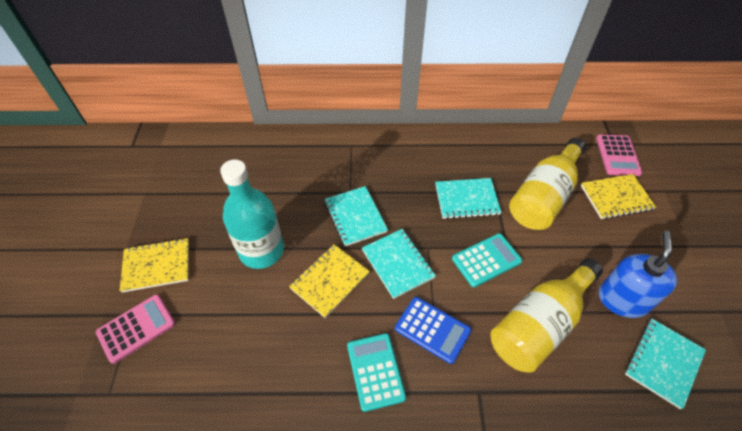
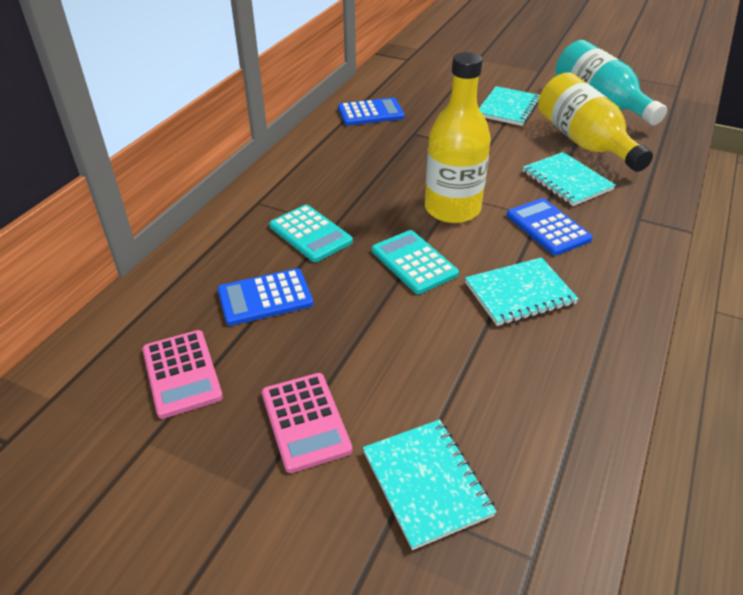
blue calculator: [395,297,471,364] = 1 -> [217,268,313,326] [338,98,405,126] [507,198,593,255] = 3
blue soap dispenser: [599,231,677,318] = 1 -> none = 0
yellow notebook: [120,238,189,293] [289,244,370,318] [581,174,656,219] = 3 -> none = 0

